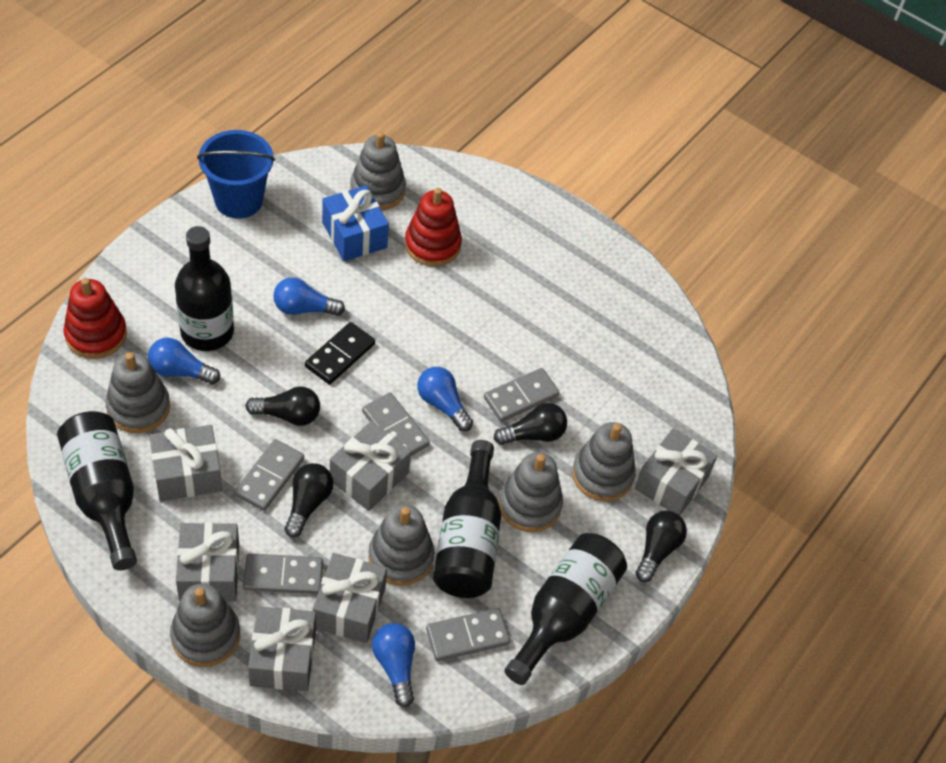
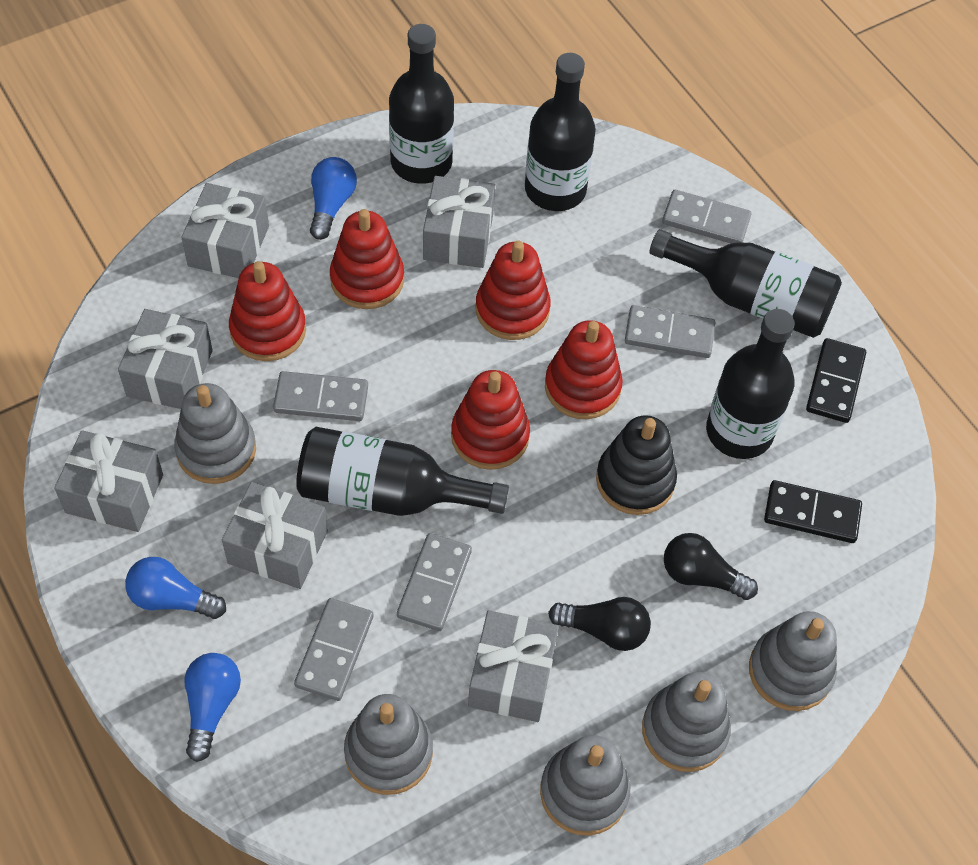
black bottle: [57,411,137,570] [175,226,234,351] [433,440,501,598] [504,533,627,685] = 4 -> [296,427,509,516] [389,24,454,184] [525,53,596,211] [650,229,842,338] [706,309,795,459] = 5
black domino: [305,322,375,384] = 1 -> [764,480,862,543] [806,338,866,423] = 2
black light bulb: [245,386,320,426] [284,463,333,537] [494,403,567,445] [635,510,687,582] = 4 -> [548,597,651,651] [664,533,758,600] = 2
black stacking toy: none = 0 -> [596,415,677,515] = 1
blue bucket: [197,130,275,219] = 1 -> none = 0
blue gift: [322,185,389,261] = 1 -> none = 0
blue light bulb: [148,338,220,384] [273,277,345,316] [372,623,415,708] [417,367,473,431] = 4 -> [125,557,226,619] [185,653,241,762] [310,157,357,240] = 3
grey stacking toy: [105,352,170,433] [170,584,240,667] [350,132,406,210] [369,504,434,586] [499,452,563,532] [572,422,636,501] = 6 -> [174,383,256,484] [344,694,433,795] [540,735,630,836] [642,672,731,772] [749,611,837,711] = 5
red stacking toy: [63,278,127,359] [405,188,462,267] = 2 -> [229,261,306,361] [330,209,404,309] [451,370,530,470] [475,241,551,340] [545,320,623,419] = 5

